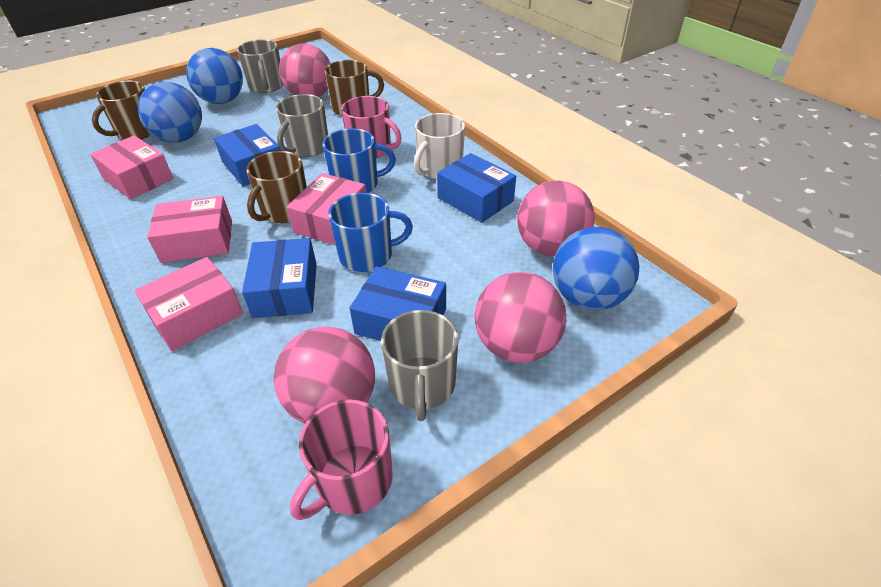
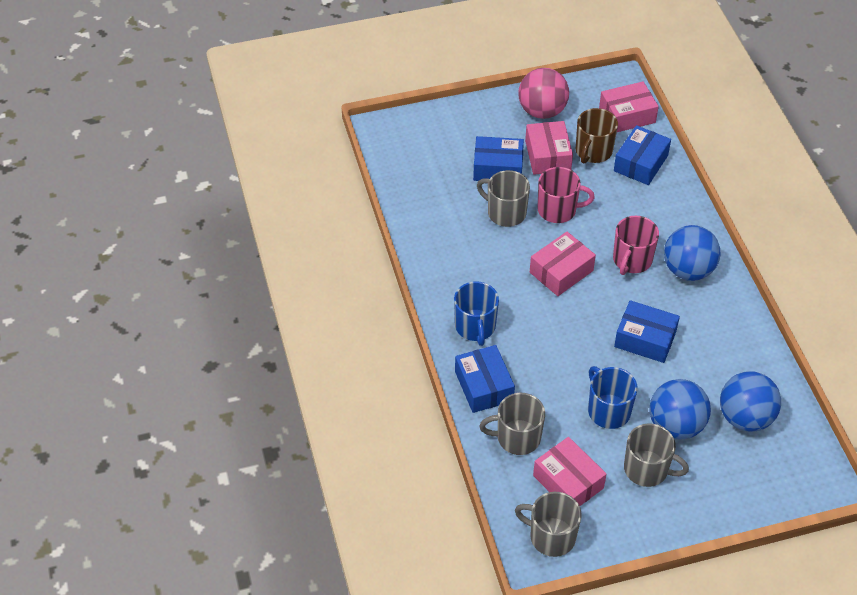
brown mug: [92,81,151,139] [246,151,307,223] [324,60,384,116] = 3 -> [576,108,618,163] = 1
grey mug: [237,40,283,93] [276,94,328,157] [381,310,458,421] = 3 -> [477,170,530,227] [479,393,545,455] [515,492,582,557] [624,423,689,487] = 4
pink ball: [274,327,375,424] [279,43,331,97] [475,272,566,363] [517,181,594,257] = 4 -> [518,68,569,119] = 1
white mug: [414,113,465,179] = 1 -> none = 0

